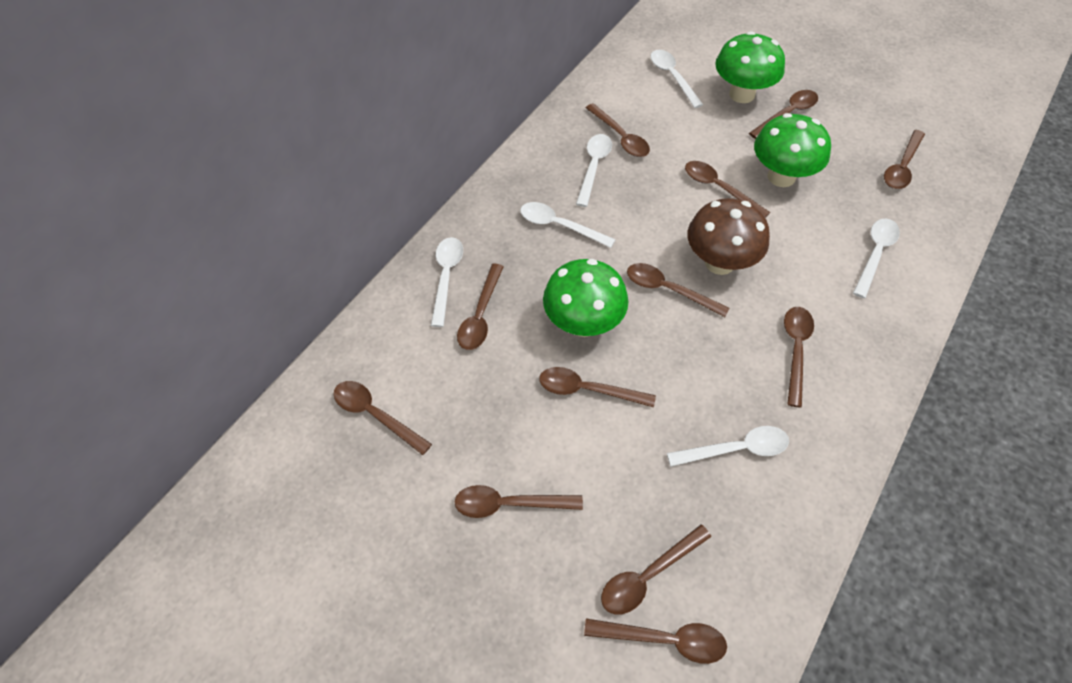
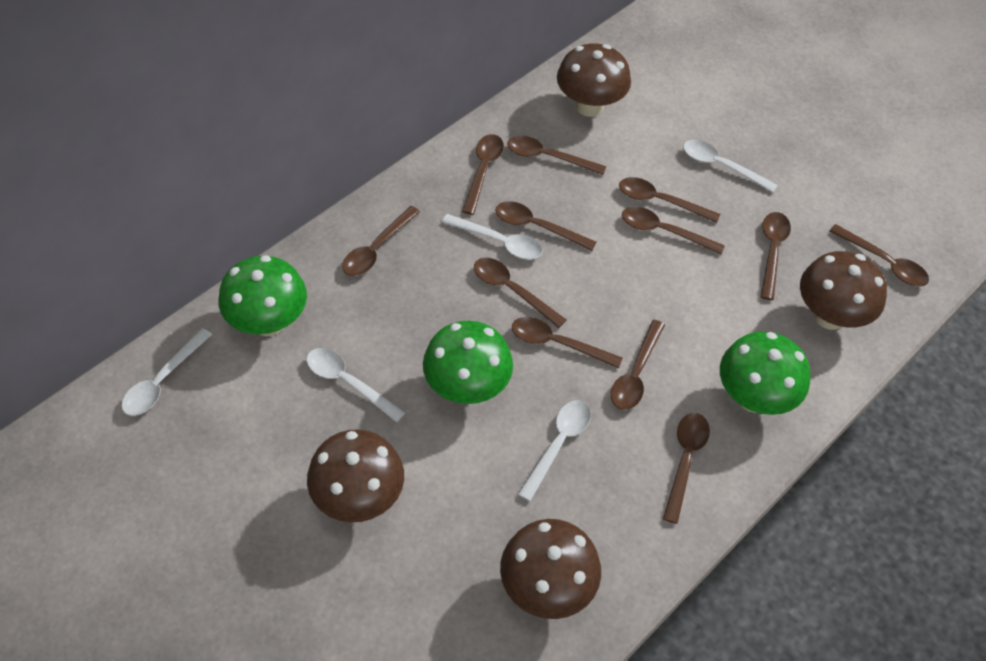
brown mushroom: [688,198,770,275] = 1 -> [307,429,404,522] [500,519,601,619] [557,43,631,117] [800,251,887,330] = 4
white spoon: [431,237,463,327] [520,202,616,248] [576,134,612,207] [650,50,703,108] [667,426,789,467] [853,219,900,298] = 6 -> [121,328,212,416] [306,348,406,422] [442,214,543,260] [518,400,591,501] [683,140,778,193] = 5

